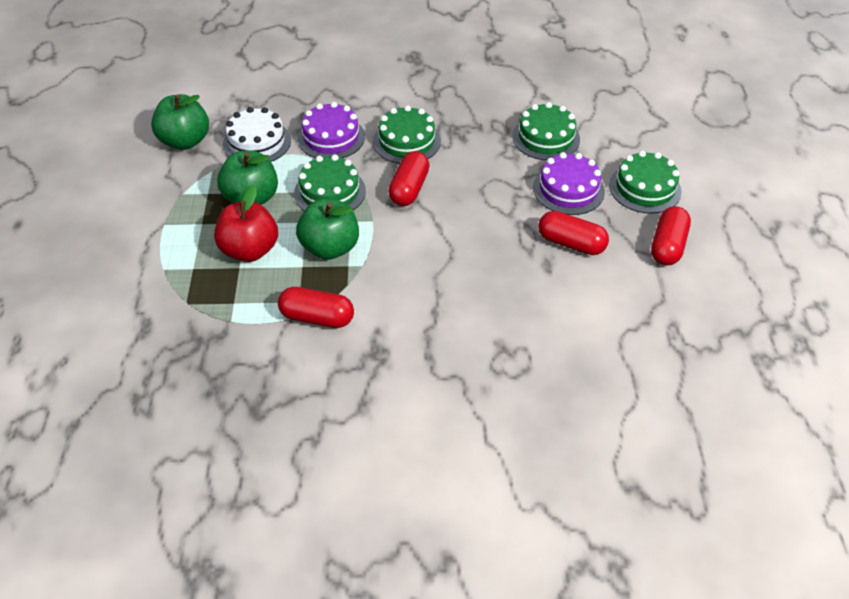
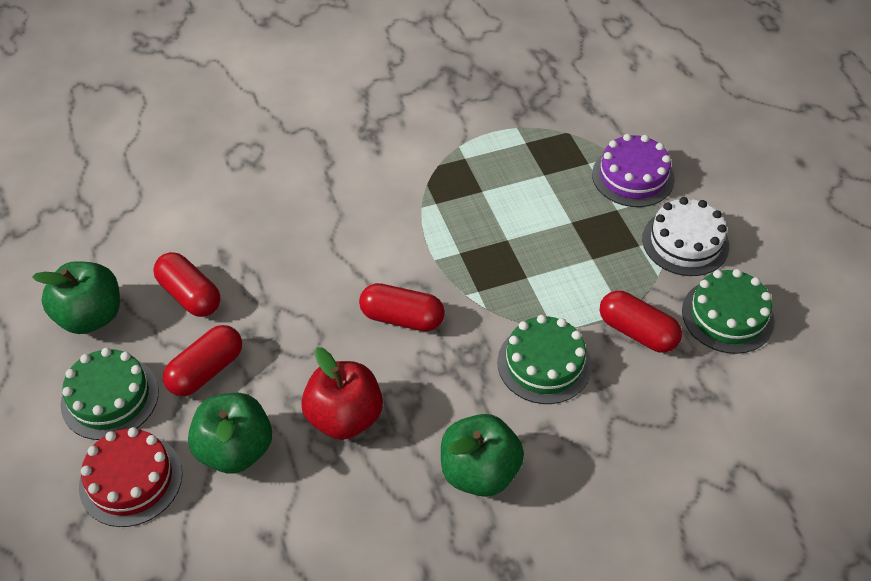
green cake: [294,154,366,211] [373,105,441,164] [512,102,580,160] [609,151,682,214] = 4 -> [60,348,159,440] [497,315,592,404] [682,269,774,354] = 3
purple cake: [298,102,365,158] [533,152,605,215] = 2 -> [592,134,675,207] = 1
red cake: none = 0 -> [79,427,182,527] = 1

